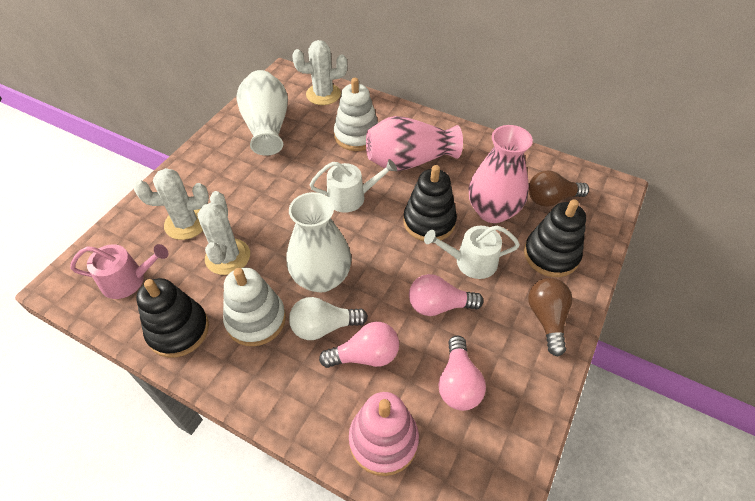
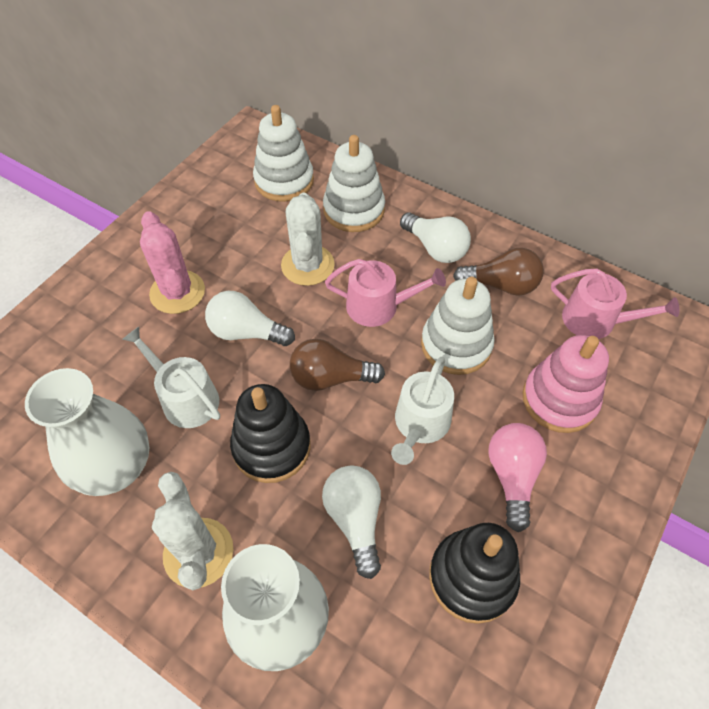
black stacking toy: [136,278,209,358] [403,165,457,241] [524,199,586,277] = 3 -> [230,384,310,483] [429,523,520,624] = 2
pink cactus: none = 0 -> [140,211,205,314] = 1
pink light bulb: [319,322,399,368] [409,274,483,316] [439,336,486,411] = 3 -> [488,423,547,532] = 1
pink vase: [366,116,463,171] [468,125,533,223] = 2 -> none = 0
pink watering can: [70,244,169,299] = 1 -> [325,259,446,327] [551,269,680,339] = 2
white cactus: [134,168,209,240] [197,191,250,275] [292,40,347,105] = 3 -> [152,472,233,590] [281,193,335,286] = 2
white light bulb: [289,297,368,340] = 1 -> [205,291,295,346] [322,465,381,579] [400,212,471,263] = 3
white stacking toy: [223,268,286,346] [334,78,378,151] = 2 -> [253,105,314,202] [323,135,385,232] [421,277,495,375] = 3

